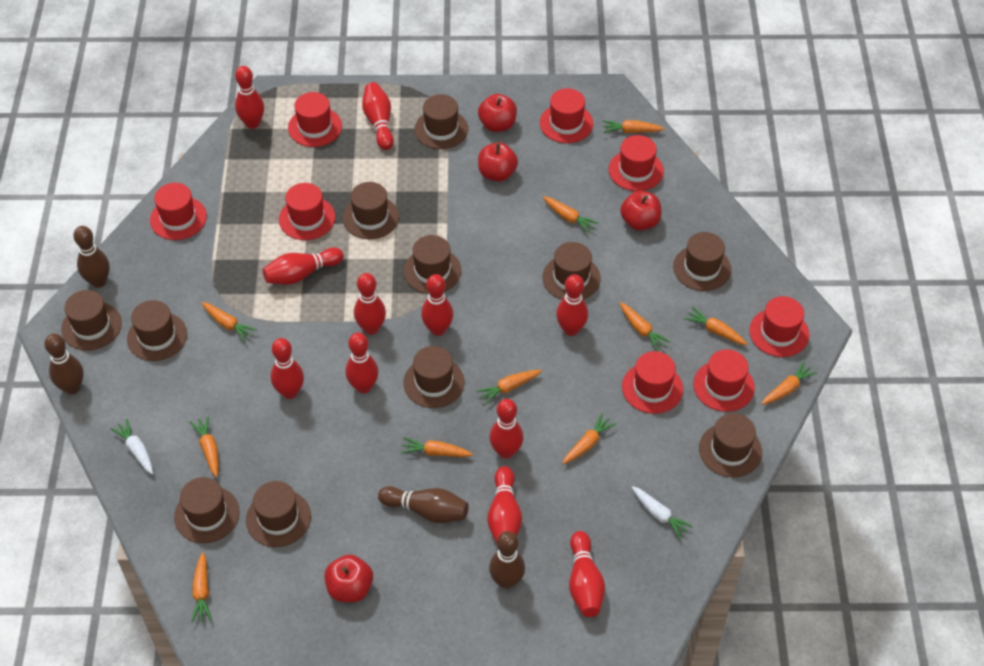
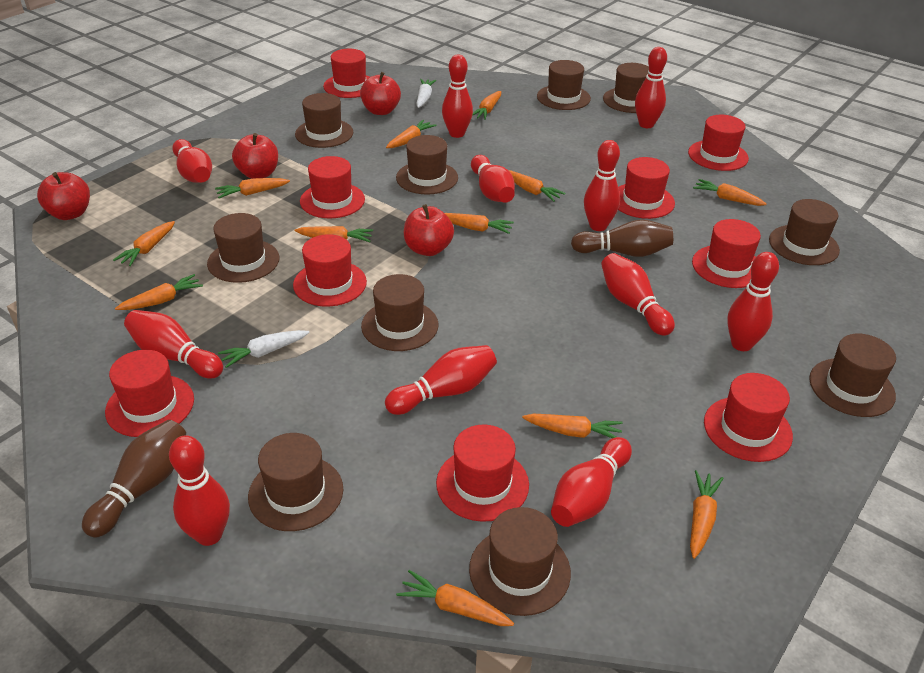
brown bowling pin: [44,334,84,395] [73,226,110,288] [378,486,469,523] [489,531,525,589] = 4 -> [82,420,186,538] [571,219,673,257] = 2
brown hat: [61,290,122,351] [127,300,187,361] [174,477,240,543] [246,481,311,547] [343,182,399,239] [403,346,464,408] [404,235,461,294] [414,94,468,149] [542,242,601,300] [673,232,731,291] [699,413,762,477] = 11 -> [207,213,279,283] [248,433,343,531] [295,93,353,148] [361,274,438,351] [396,135,458,195] [469,507,571,616] [537,60,591,110] [603,63,649,113] [769,199,840,265] [809,334,896,417] = 10
orange carrot: [190,416,219,477] [191,552,212,623] [202,302,257,342] [401,437,473,457] [476,370,542,405] [543,196,599,234] [562,413,616,464] [603,120,665,133] [620,302,670,351] [684,307,748,345] [761,361,818,405] = 11 -> [113,221,175,266] [115,274,203,310] [215,178,290,198] [294,226,373,242] [386,120,437,148] [396,570,514,626] [445,213,514,234] [472,91,501,120] [508,170,565,202] [522,414,623,438] [690,470,723,559] [693,179,767,206] = 12
red hat: [150,183,207,240] [279,183,335,240] [288,92,342,147] [540,88,593,143] [609,135,664,191] [622,351,683,414] [693,349,755,412] [749,296,809,357] = 8 -> [105,350,194,437] [293,234,367,306] [300,156,365,218] [323,49,369,98] [436,424,529,522] [618,157,675,219] [688,115,749,171] [692,219,761,288] [704,373,793,462] = 9

